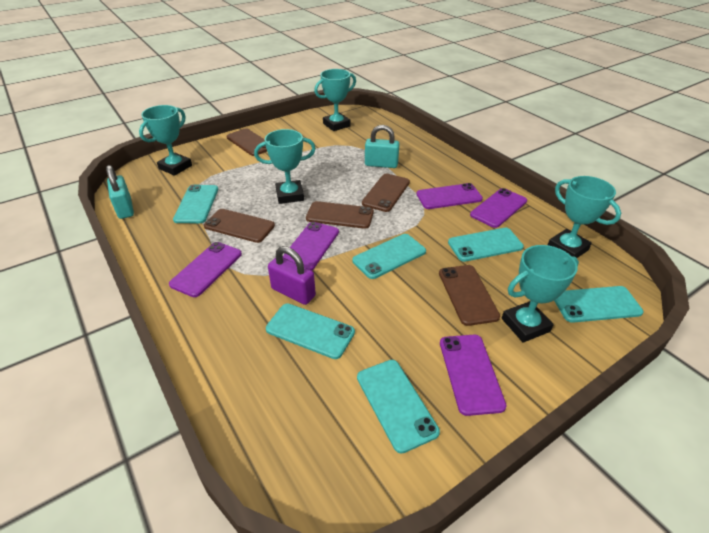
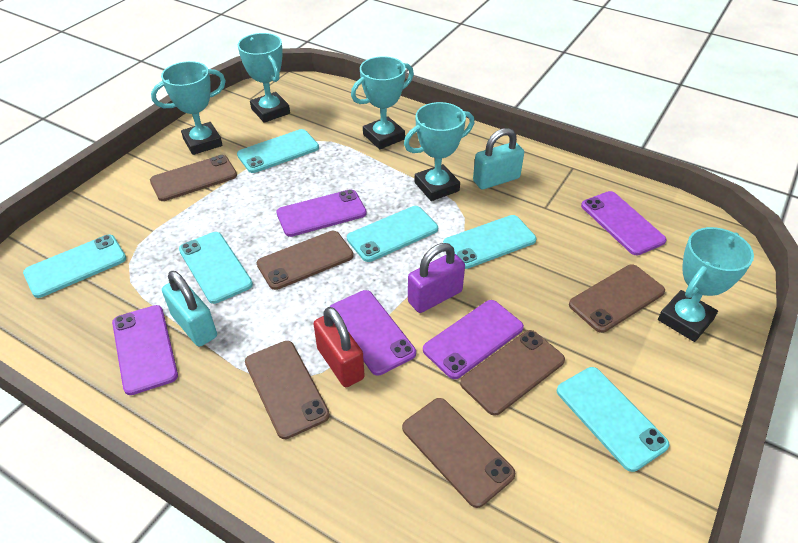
brown phone: [204,209,275,243] [227,128,267,156] [306,201,374,229] [362,174,410,212] [439,265,500,326] = 5 -> [150,155,237,201] [245,341,330,439] [257,231,354,290] [402,398,515,508] [460,330,565,416] [569,264,665,333] = 6
red padlock: none = 0 -> [314,307,365,387] = 1

